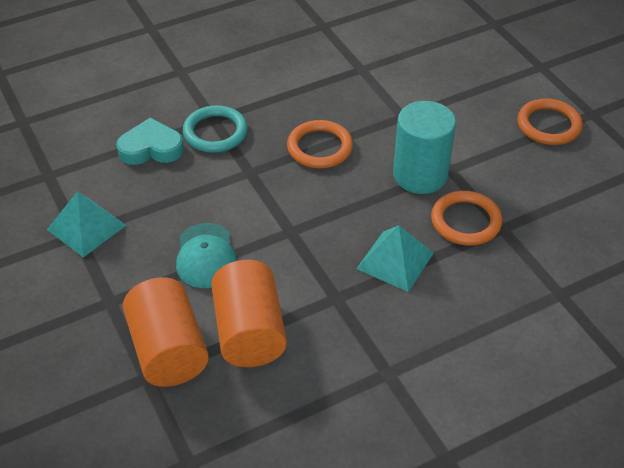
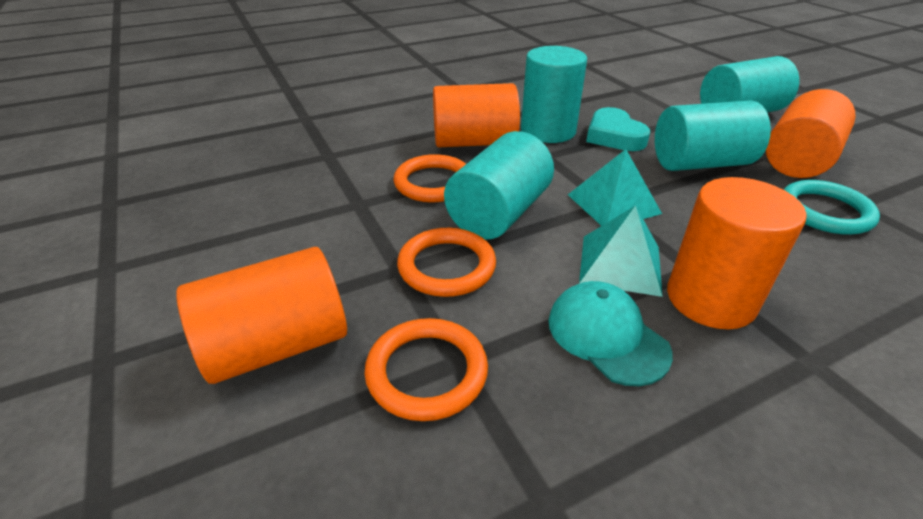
orange cylinder: [123,277,209,387] [211,260,287,367] = 2 -> [176,247,347,384] [433,83,520,147] [667,177,807,329] [766,89,856,178] = 4
turquoise cylinder: [393,101,456,194] = 1 -> [444,131,554,240] [521,46,587,143] [655,100,771,171] [700,56,799,113] = 4

